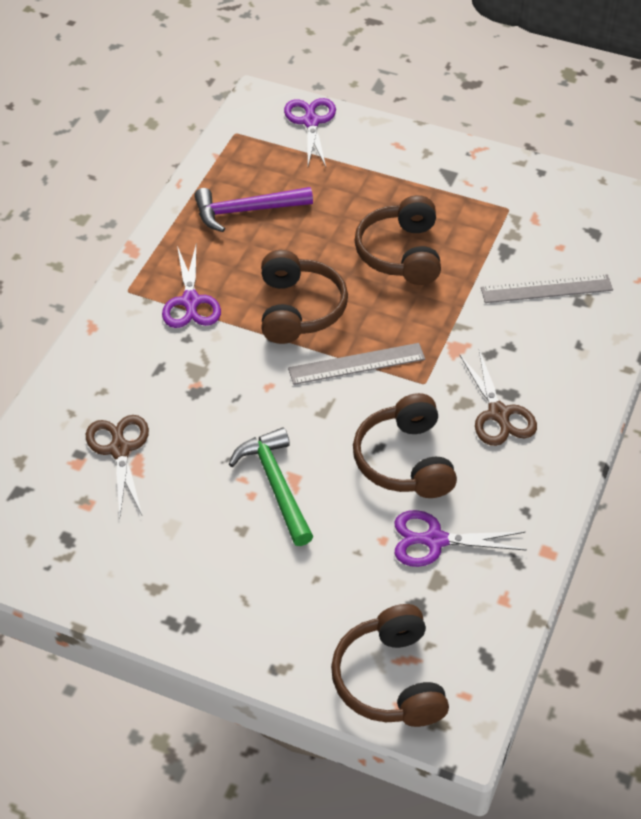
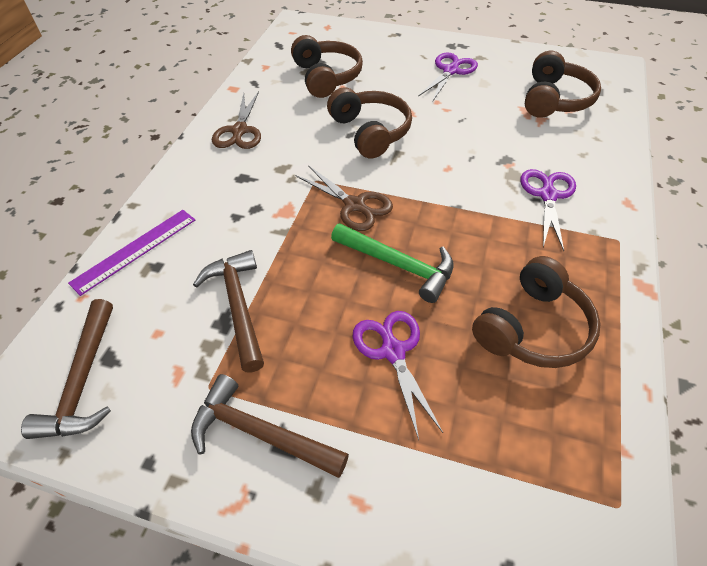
brown hammer: none = 0 -> [21,299,113,439] [191,374,349,478] [193,250,264,373] = 3
grey ruler: [288,343,425,385] [481,275,613,303] = 2 -> none = 0
purple hammer: [194,187,313,232] = 1 -> none = 0
purple ruler: none = 0 -> [68,210,195,296] = 1

